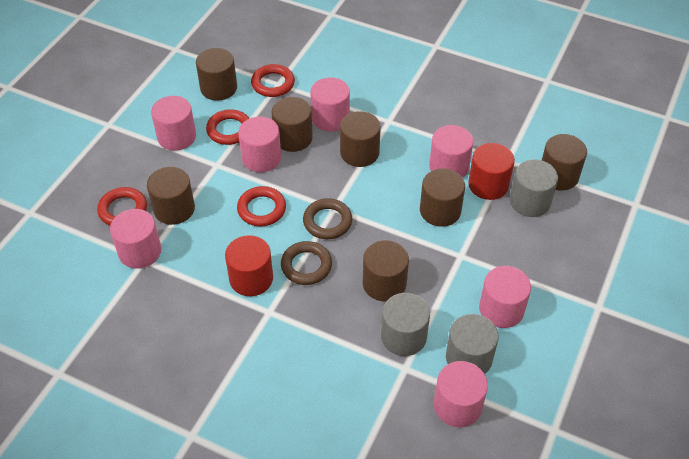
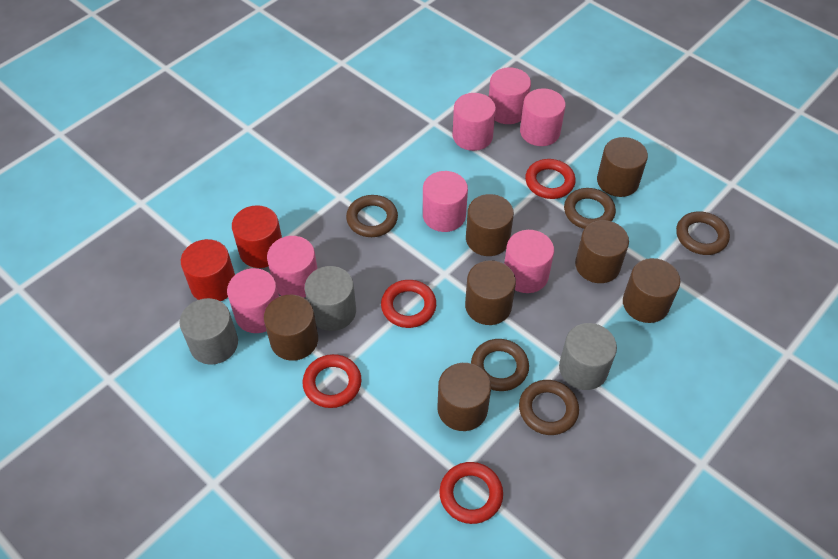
brown ring: [281,241,332,285] [303,198,352,239] = 2 -> [346,195,398,237] [471,339,529,391] [519,380,579,435] [564,188,616,229] [676,211,730,255] = 5

